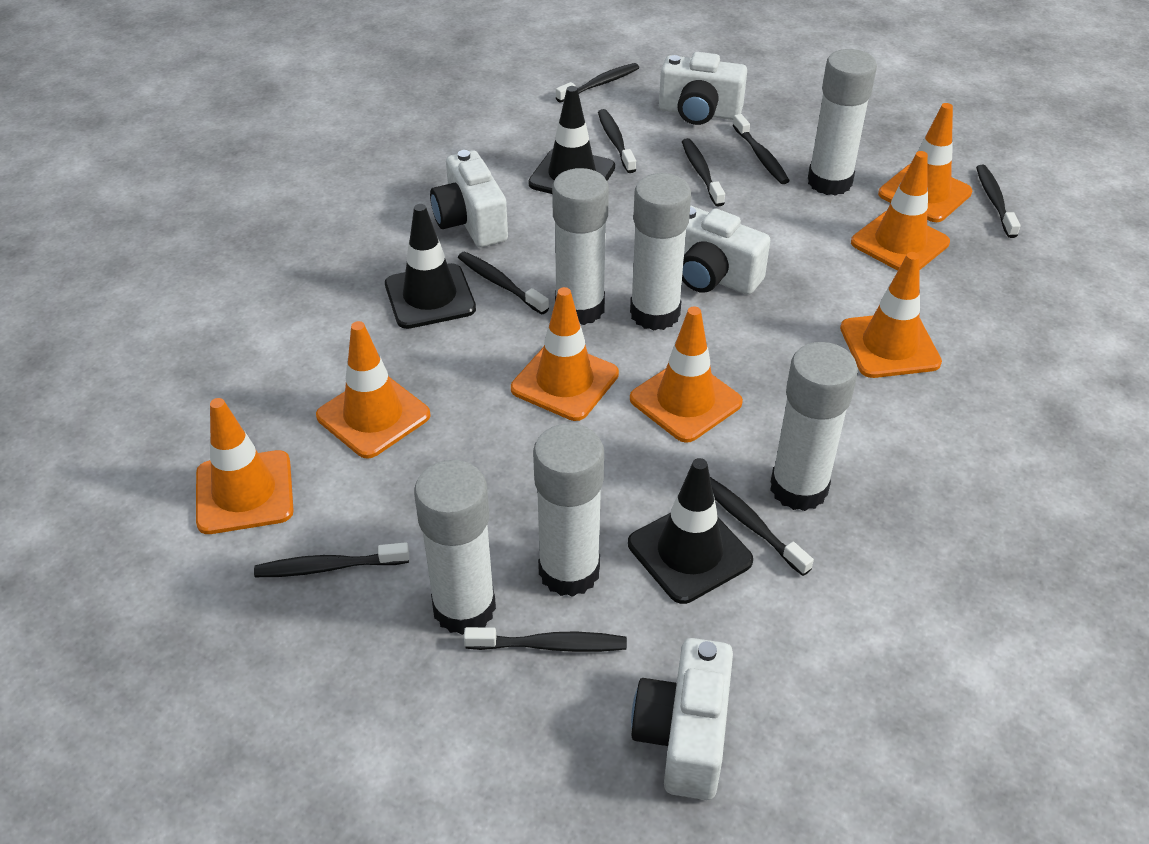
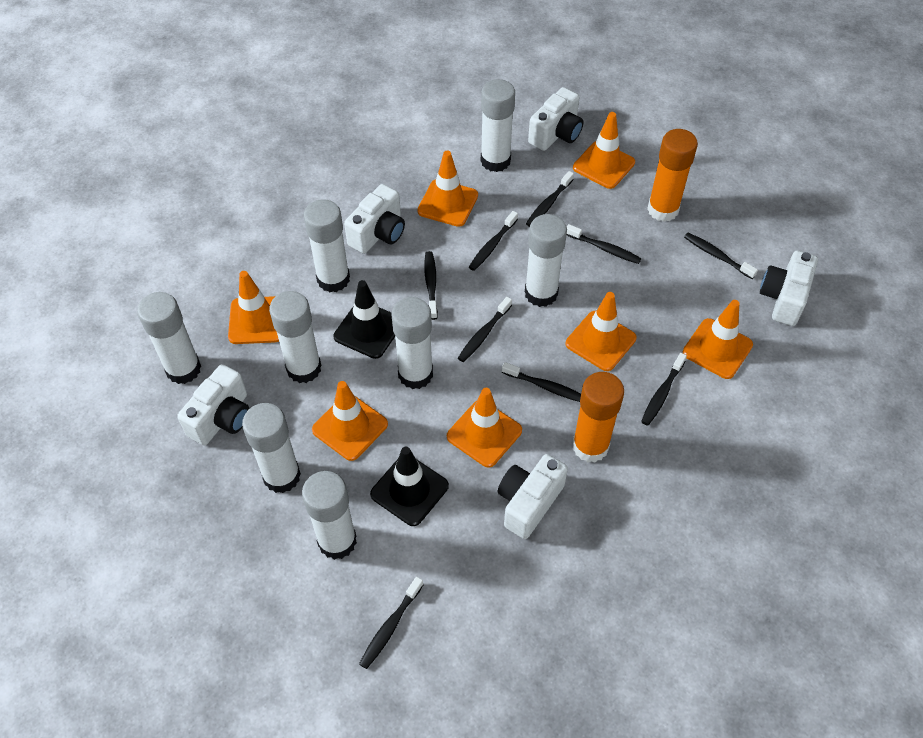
black traffic cone: [385,204,476,329] [528,86,615,194] [628,458,753,604] = 3 -> [334,280,395,359] [370,446,449,526] = 2
orange glue stick: none = 0 -> [572,372,624,463] [647,129,698,222] = 2
white camera: [430,150,508,247] [631,638,733,800] [659,52,747,125] [682,205,770,295] = 4 -> [177,364,250,445] [344,184,405,254] [497,454,568,539] [528,87,584,151] [760,250,818,326] = 5
white glue stick: [414,460,496,635] [533,423,604,597] [552,168,609,325] [630,173,691,331] [770,342,858,511] [808,49,877,196] = 6 -> [137,292,201,384] [242,403,301,493] [269,291,322,383] [302,471,357,560] [304,199,350,292] [391,297,433,389] [481,79,515,172] [525,214,567,307] = 8

